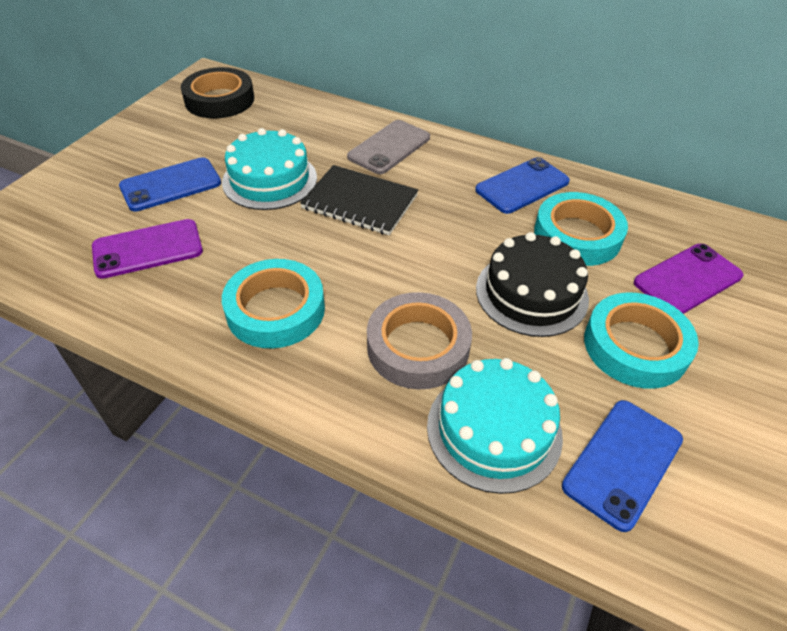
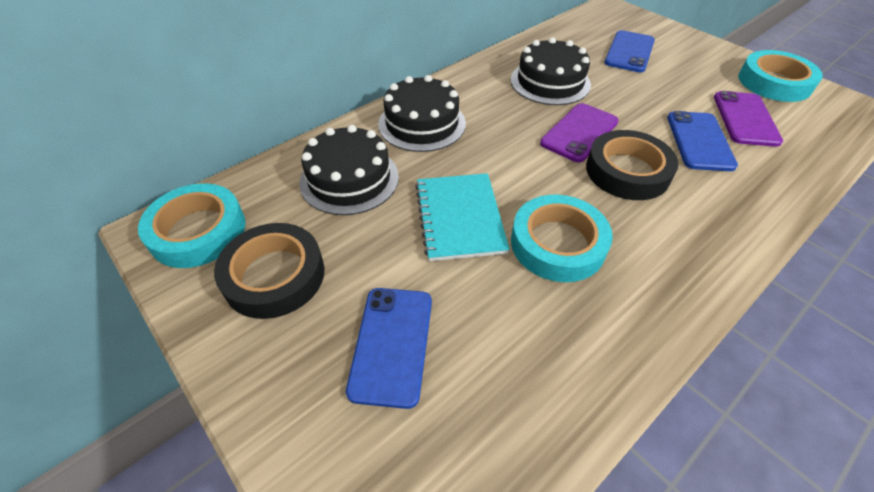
black cake: [476,232,589,337] = 1 -> [299,125,399,215] [378,75,466,152] [511,37,591,105] = 3
black notebook: [300,165,418,235] = 1 -> none = 0
black tape: [181,67,254,118] = 1 -> [214,223,324,319] [586,130,679,200] = 2
grey phone: [347,120,430,174] = 1 -> none = 0
grey tape: [367,292,472,389] = 1 -> none = 0
turquoise cake: [222,128,317,210] [427,358,563,494] = 2 -> none = 0
turquoise notebook: none = 0 -> [415,173,510,261] = 1

